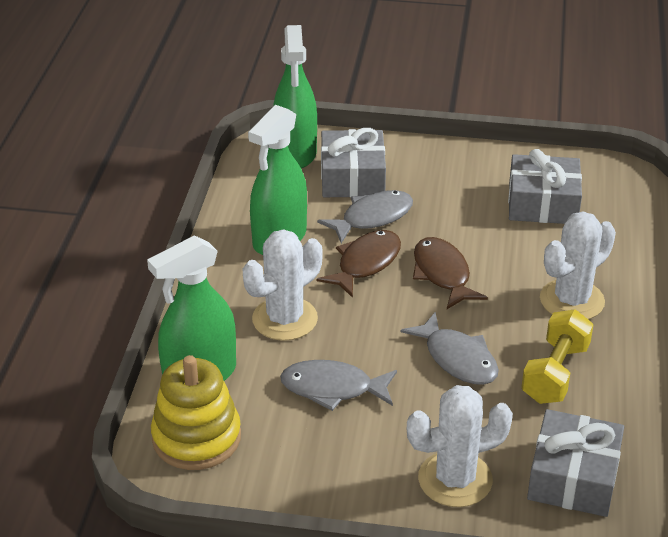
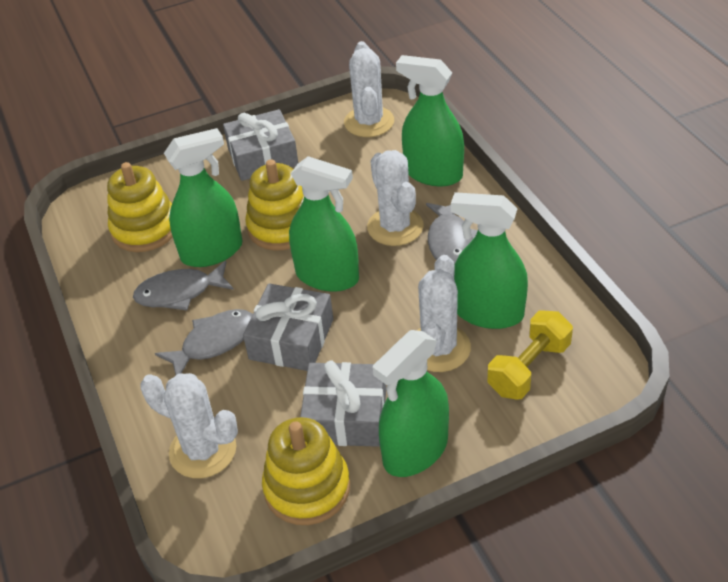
brown fish: [317,230,401,298] [413,237,488,309] = 2 -> none = 0
green spray bottle: [147,235,236,381] [248,105,307,255] [273,25,317,168] = 3 -> [164,128,242,267] [289,156,359,292] [373,330,449,477] [396,55,464,186] [451,192,528,329] = 5
white cactus: [242,229,323,341] [407,385,513,507] [540,211,616,320] = 3 -> [140,373,238,478] [344,41,394,137] [367,150,424,246] [417,255,471,372] = 4
yellow stacking toy: [151,355,241,470] = 1 -> [107,162,173,252] [245,159,304,250] [262,417,350,525] = 3

